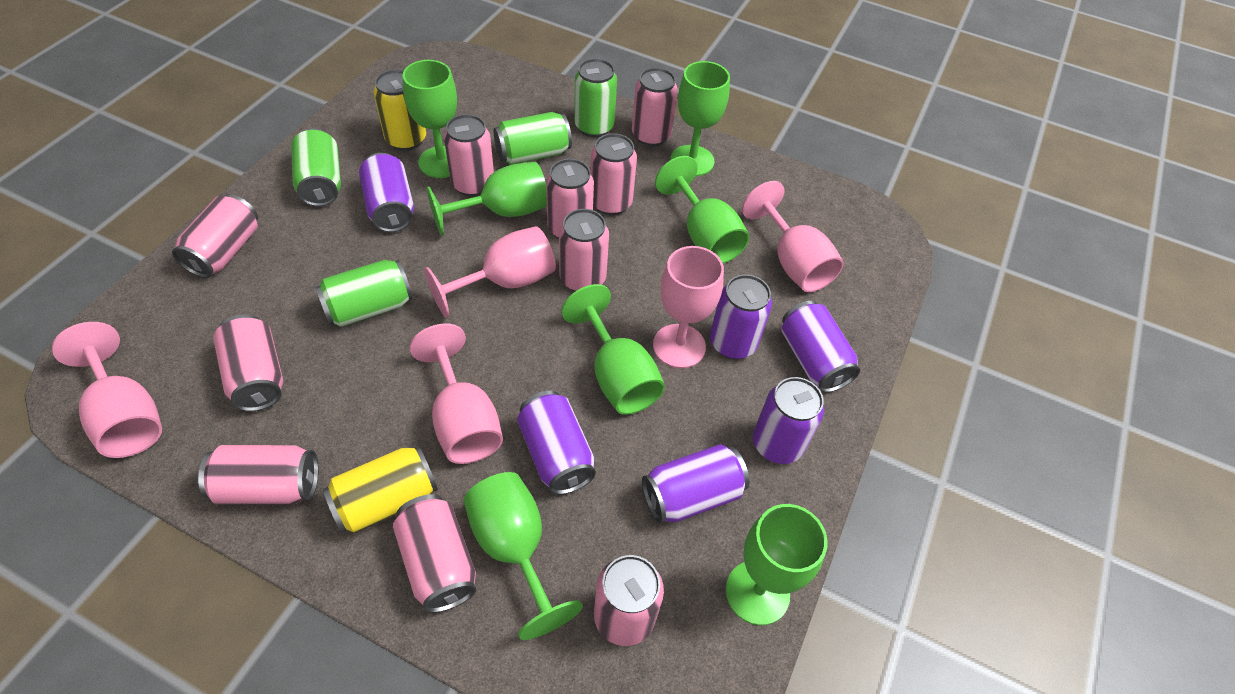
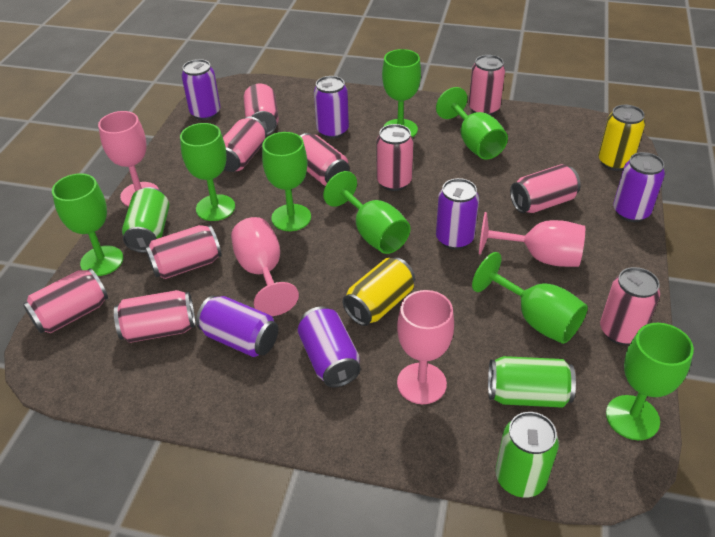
green can: [291,128,341,207] [315,260,413,327] [494,112,572,165] [574,58,617,137] = 4 -> [122,187,169,253] [488,356,576,408] [495,412,559,498] = 3
green goblet: [402,60,457,178] [427,162,547,236] [463,472,583,640] [561,284,665,415] [655,156,749,263] [670,61,730,176] [726,504,828,625] = 7 -> [52,173,123,276] [180,123,235,221] [262,132,311,231] [323,171,410,254] [382,49,421,137] [436,87,508,160] [472,252,588,344] [606,323,694,440] = 8
pink goblet: [52,322,162,458] [410,324,503,464] [424,226,556,318] [653,246,724,368] [742,181,844,292] = 5 -> [98,111,158,207] [231,217,299,316] [397,290,454,404] [479,212,585,267] = 4

